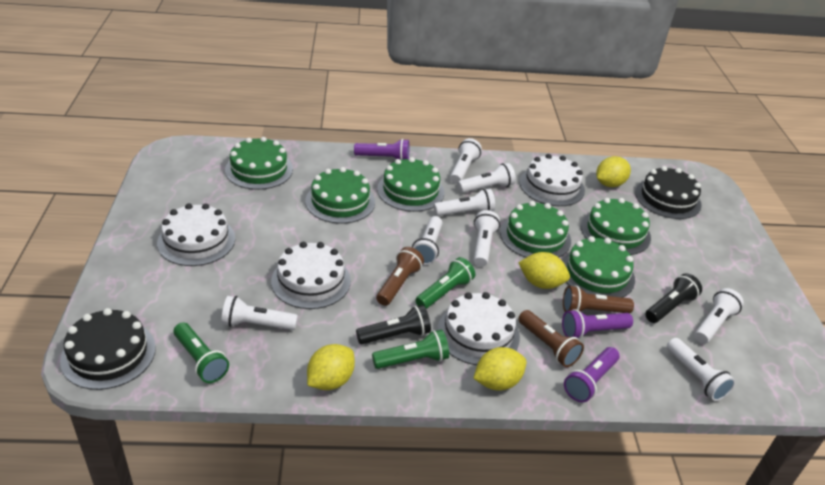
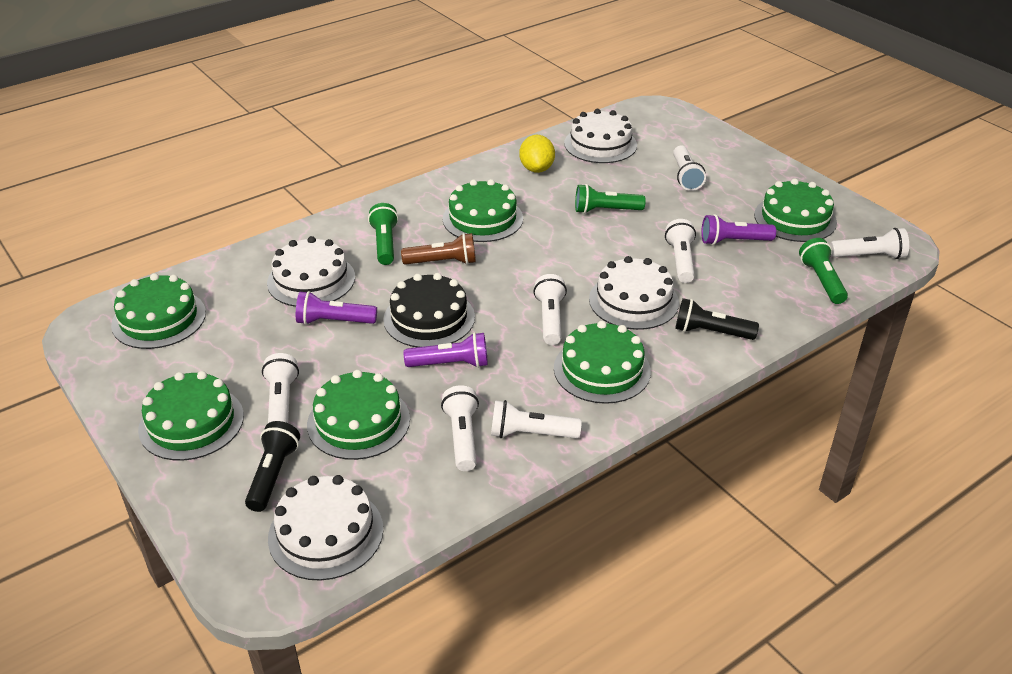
black cake: [60,308,156,390] [635,166,702,219] = 2 -> [383,273,475,347] = 1
brown flashlight: [376,247,424,306] [518,310,584,367] [563,285,634,313] = 3 -> [401,233,476,265] = 1
white flashlight: [221,296,298,330] [412,216,442,265] [434,189,495,216] [450,138,482,184] [457,163,516,193] [474,210,500,267] [667,338,736,401] [694,288,744,344] = 8 -> [262,353,299,423] [441,385,479,471] [491,400,582,438] [533,274,567,345] [665,219,696,283] [673,145,706,191] [830,228,909,259] = 7
yellow lemon: [307,344,355,390] [473,347,527,391] [518,252,570,289] [596,156,631,187] = 4 -> [519,135,555,173] = 1

